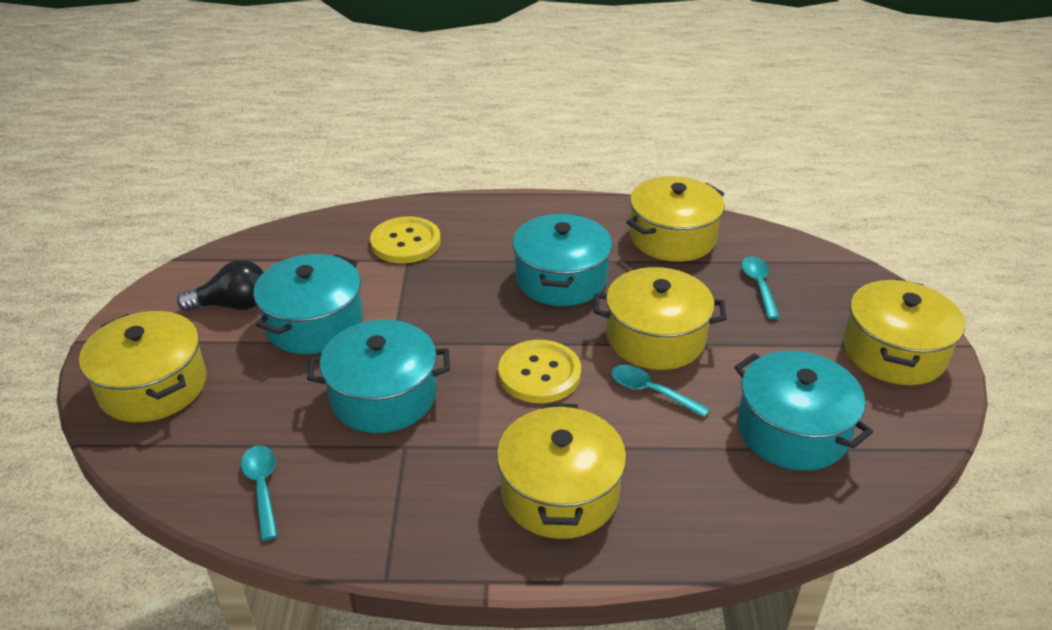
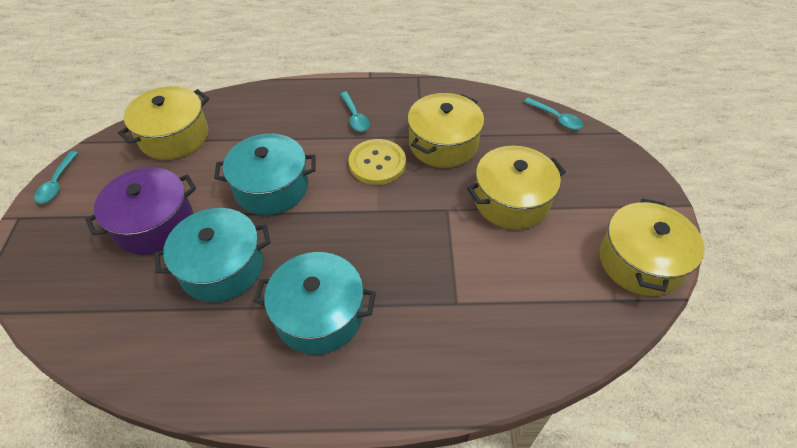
black light bulb: [177,260,263,311] = 1 -> none = 0
purple pot: none = 0 -> [86,167,196,255] = 1
turquoise pot: [253,254,363,354] [307,320,450,433] [512,213,612,306] [735,351,873,470] = 4 -> [154,208,271,302] [214,134,316,215] [254,252,376,355] = 3
yellow button: [370,217,441,263] [498,340,581,403] = 2 -> [349,139,406,185] = 1
yellow pot: [79,311,207,422] [497,403,626,539] [594,267,727,370] [626,176,725,262] [843,279,965,385] = 5 -> [118,86,209,160] [407,93,484,168] [467,146,566,230] [600,198,705,296] = 4

